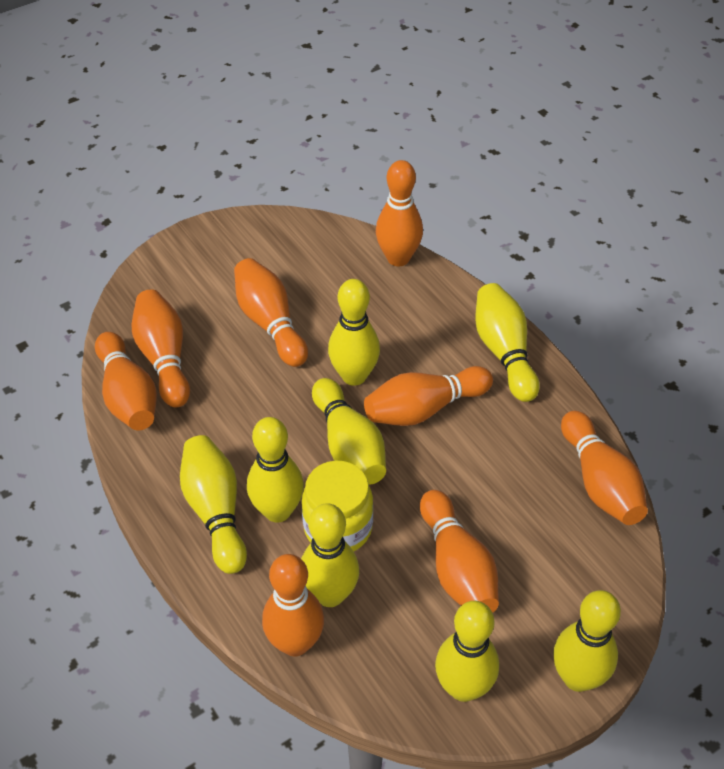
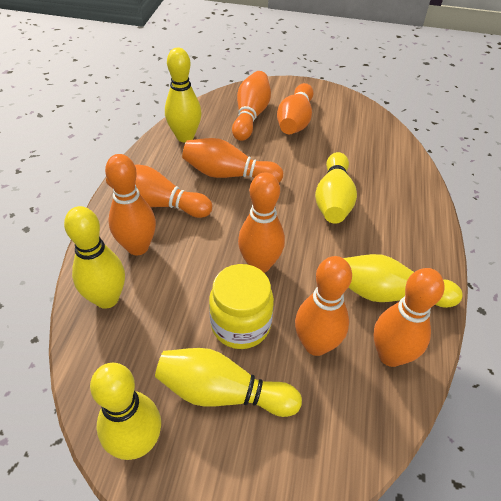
yellow bowling pin: [180,435,247,574] [247,417,304,522] [301,503,359,607] [312,378,386,485] [328,279,380,386] [435,601,499,702] [475,283,540,402] [553,590,621,692] = 8 -> [64,206,125,309] [90,363,161,460] [155,348,302,417] [165,48,202,142] [315,152,357,224] [343,254,463,308] = 6

